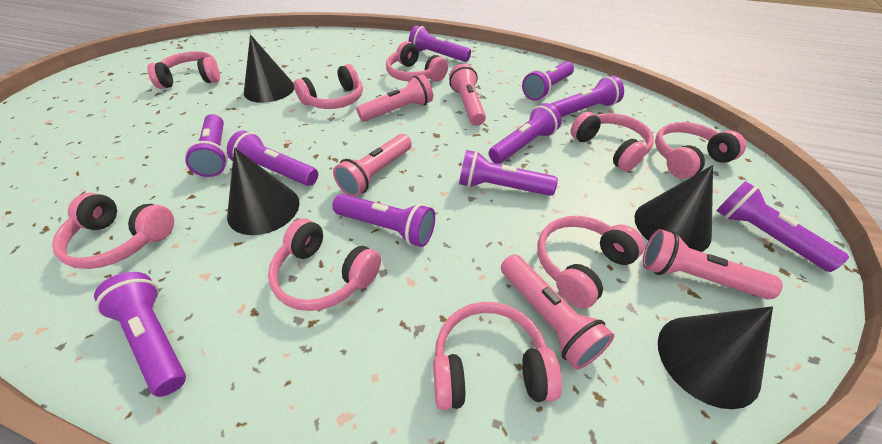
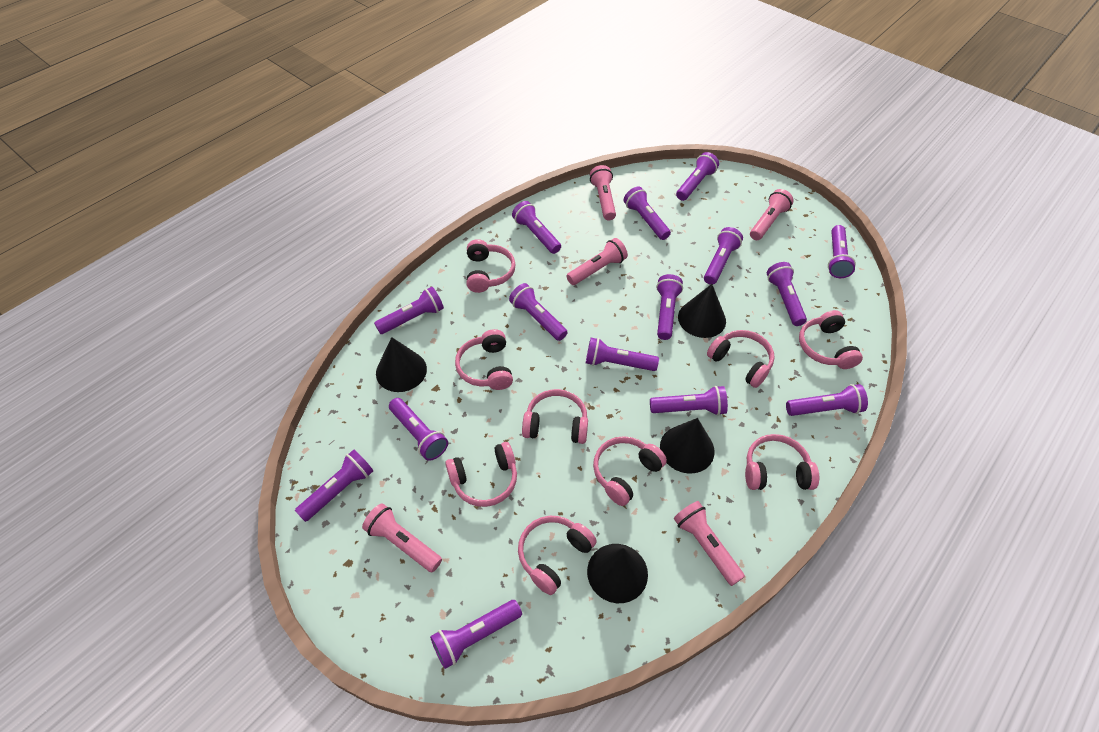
purple flashlight: [94,272,186,397] [185,114,228,177] [227,131,318,186] [332,194,435,247] [409,26,471,62] [459,150,558,196] [489,103,562,164] [522,61,574,101] [551,75,624,117] [716,181,849,272] = 10 -> [295,450,373,522] [374,287,444,334] [389,398,448,461] [430,600,522,669] [509,283,568,341] [512,201,561,254] [586,338,659,371] [624,186,671,240] [650,386,728,416] [656,274,683,340] [676,152,719,201] [704,227,743,285] [767,262,807,326] [786,384,868,416] [828,225,856,278] = 15

